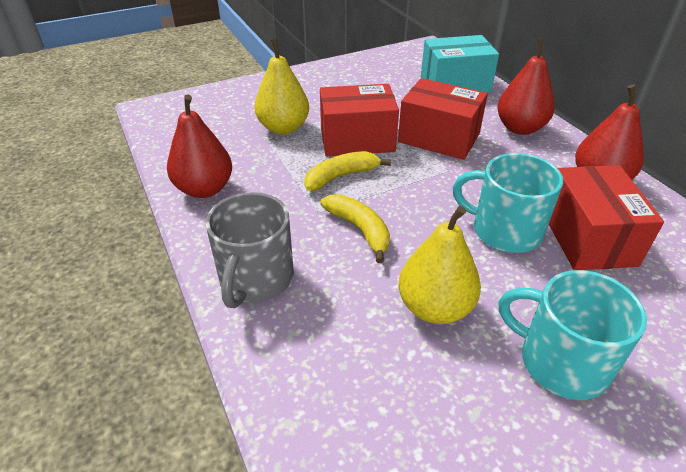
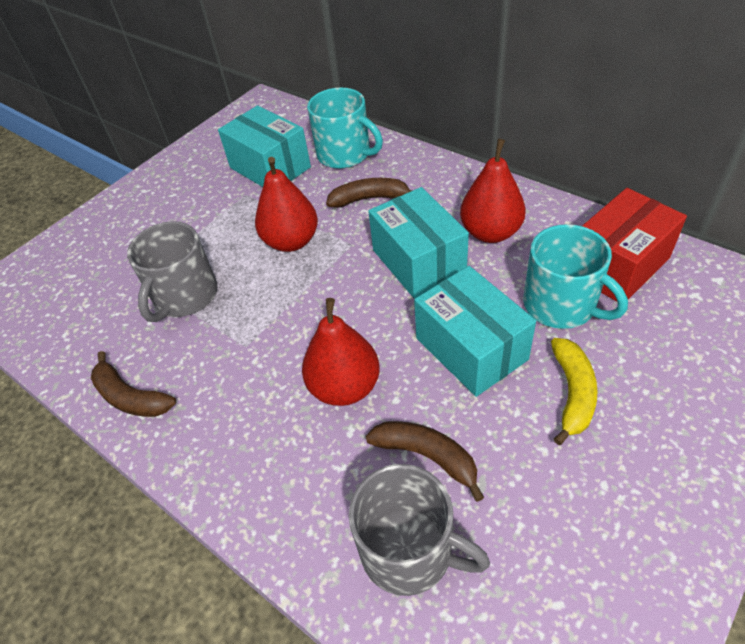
brown banana: none = 0 -> [91,351,176,417] [326,178,413,208] [366,421,484,502] = 3
grey mug: [205,192,294,308] = 1 -> [127,221,218,322] [349,464,490,596] = 2
red box: [320,84,399,156] [398,78,488,160] [549,165,664,270] = 3 -> [582,188,687,302] = 1
turquoise box: [421,35,499,93] = 1 -> [218,105,311,187] [368,187,469,299] [414,266,536,397] = 3
yellow banana: [304,151,391,191] [320,194,390,263] = 2 -> [551,338,598,445] = 1
yellow pear: [255,38,309,135] [399,206,481,324] = 2 -> none = 0

